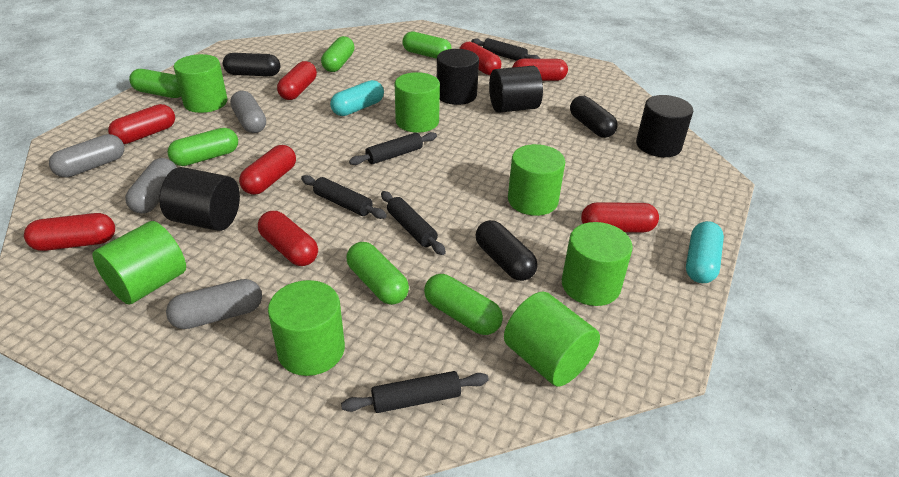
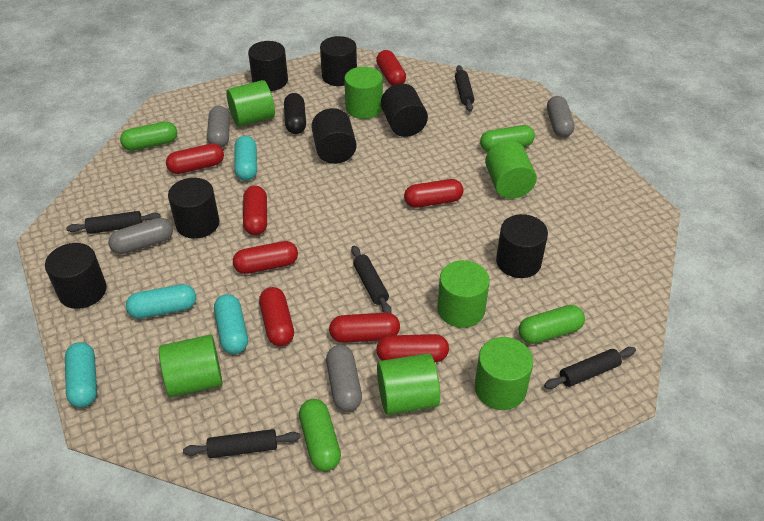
black capsule: [223,53,280,76] [475,220,538,281] [570,96,618,138] = 3 -> [284,93,306,134] = 1
black cylinder: [159,167,240,231] [437,49,479,105] [489,66,543,113] [636,95,693,157] = 4 -> [45,243,107,309] [168,178,220,239] [248,41,288,91] [311,108,357,164] [320,36,357,86] [381,83,428,137] [496,214,548,278] = 7
green capsule: [129,69,181,98] [167,128,238,166] [321,36,355,72] [346,242,409,305] [402,31,452,59] [424,274,503,335] = 6 -> [120,121,177,151] [299,399,341,471] [480,125,535,152] [519,305,585,344] = 4
turquoise capsule: [330,80,384,116] [686,221,724,283] = 2 -> [65,342,97,408] [126,284,196,319] [214,294,248,354] [234,136,257,181] = 4

